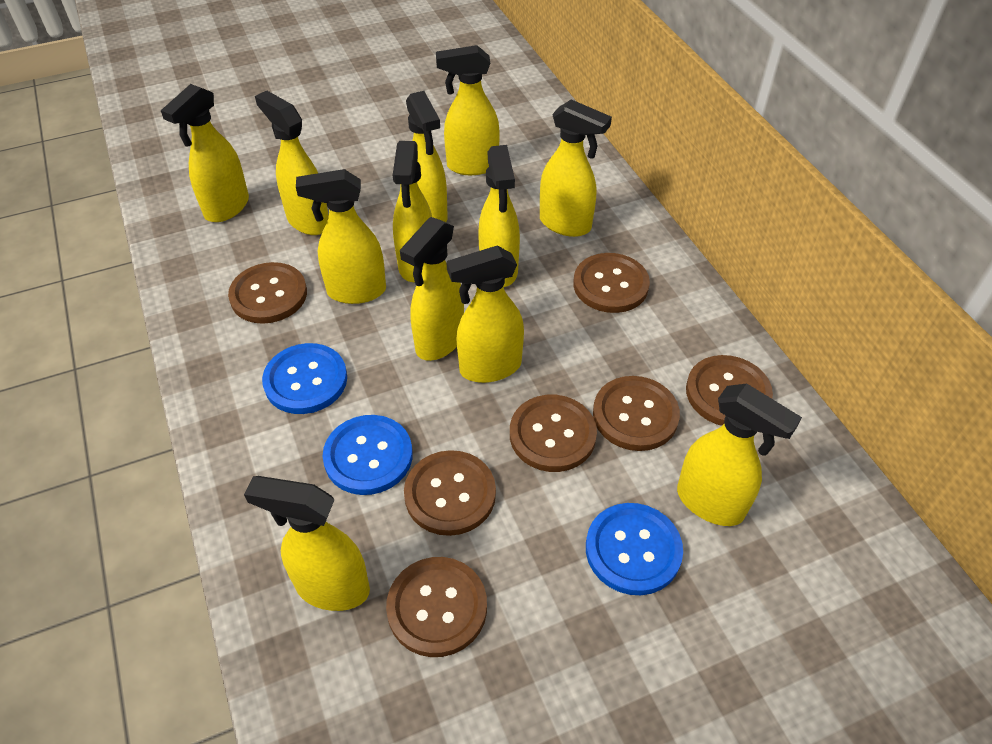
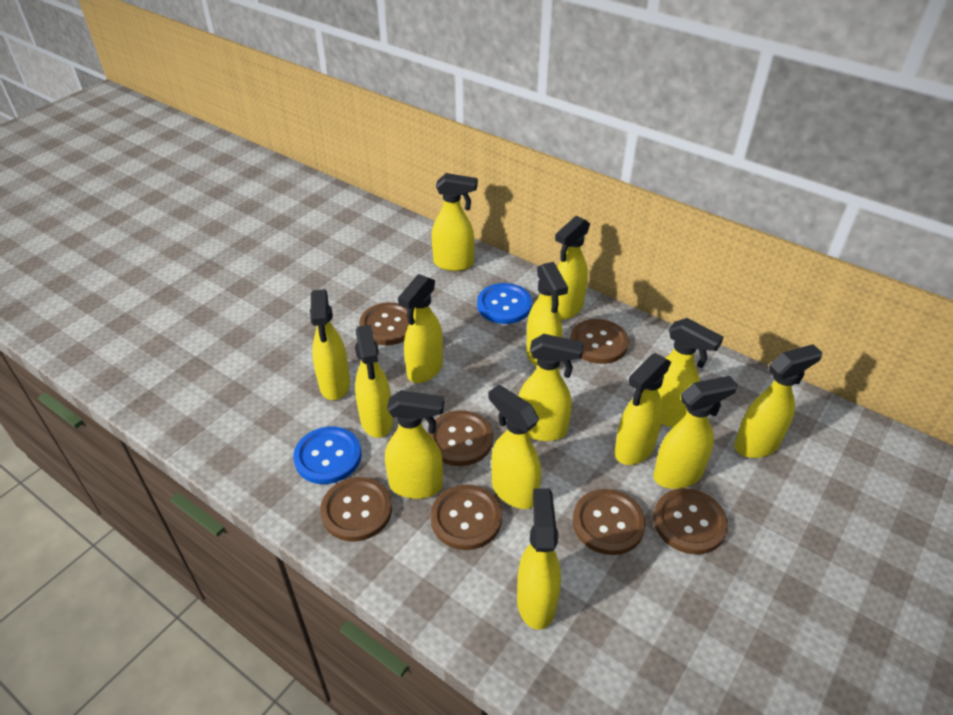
blue button: [262,343,347,414] [323,415,413,495] [586,503,683,595] = 3 -> [293,427,362,484] [477,283,532,324] = 2
yellow spray bottle: [161,84,249,222] [244,476,370,611] [255,91,329,235] [296,169,386,304] [393,141,432,282] [400,217,464,361] [406,91,448,222] [436,45,500,175] [446,245,524,383] [478,145,520,287] [540,99,612,237] [677,384,802,526] = 12 -> [310,289,350,400] [355,324,393,438] [385,390,444,499] [398,274,443,383] [432,173,478,271] [488,385,541,509] [517,488,561,630] [518,334,584,441] [526,262,568,367] [555,216,590,320] [614,353,671,465] [653,376,738,489] [658,318,723,427] [734,344,823,458] = 14

